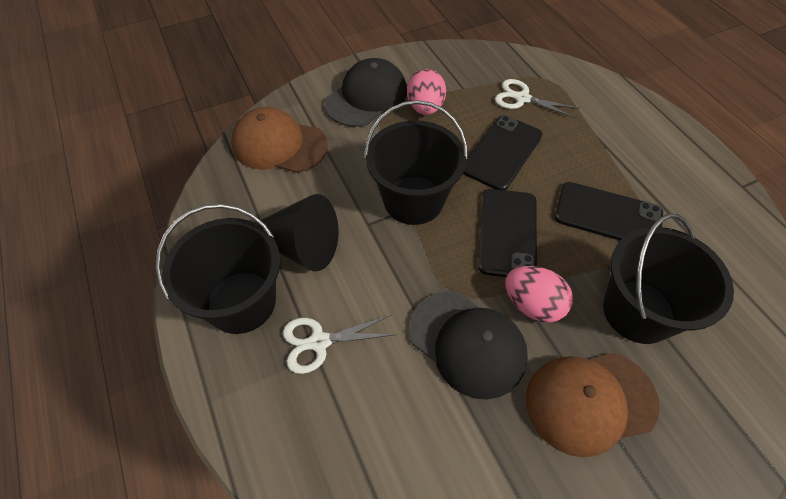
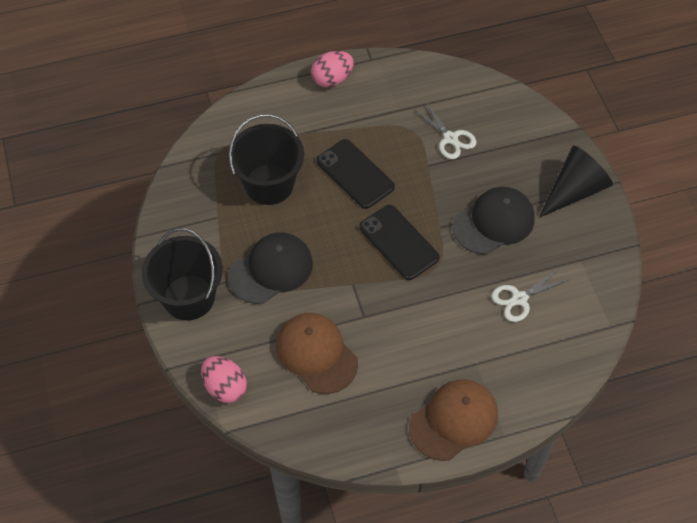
black bucket: [155,204,280,334] [364,100,468,225] [603,214,734,344] = 3 -> [142,228,223,320] [228,114,304,205] = 2
black phone: [463,115,542,190] [478,189,537,277] [555,182,663,241] = 3 -> [316,139,395,209] [359,205,440,280] = 2

